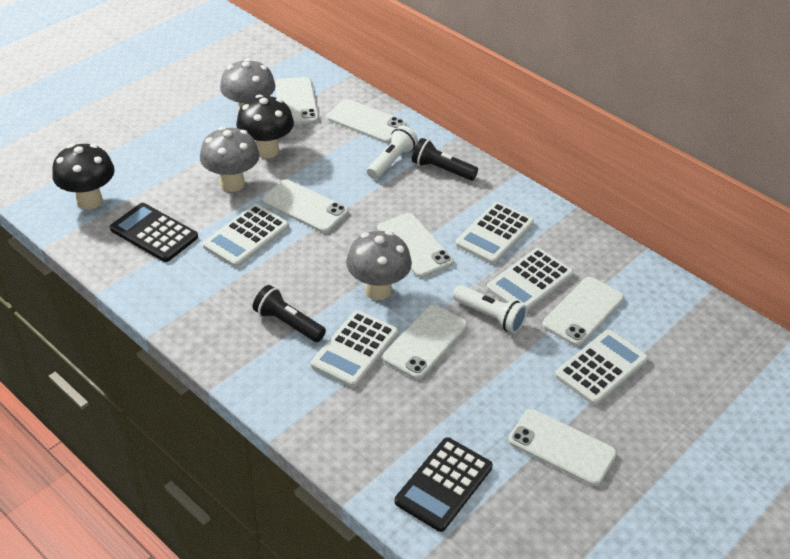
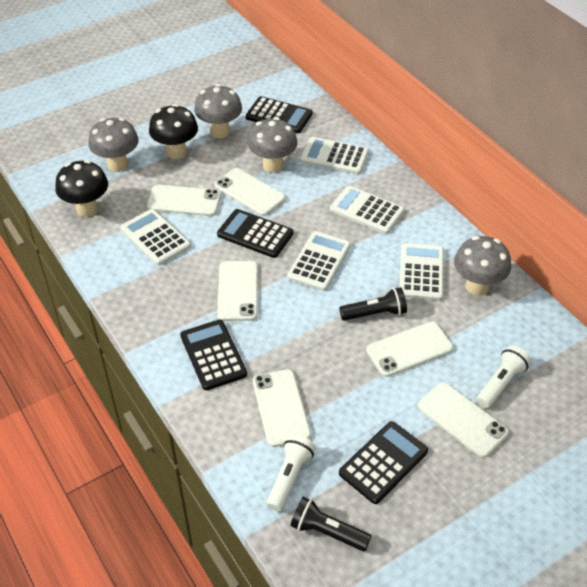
black calculator: [110,203,198,262] [394,437,493,532] = 2 -> [180,319,247,390] [217,209,293,258] [246,96,313,133] [339,421,428,504] = 4
grey mushroom: [200,126,260,192] [220,58,275,113] [346,231,412,300] = 3 -> [88,118,139,172] [194,84,242,138] [248,117,298,173] [454,236,511,296] = 4
white phone: [262,180,348,233] [275,77,319,124] [327,99,406,143] [377,213,454,278] [383,305,468,379] [508,409,617,486] [542,277,624,346] = 7 -> [147,185,221,216] [214,168,286,216] [217,261,258,321] [253,369,311,447] [366,321,453,377] [418,382,509,458] = 6

